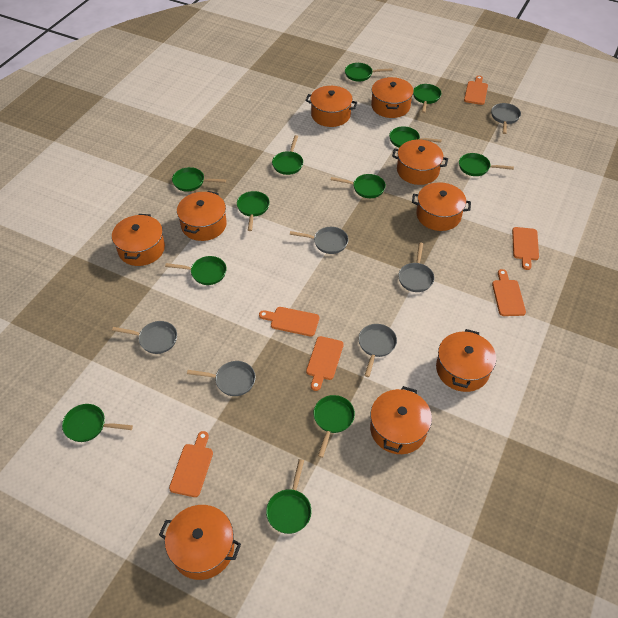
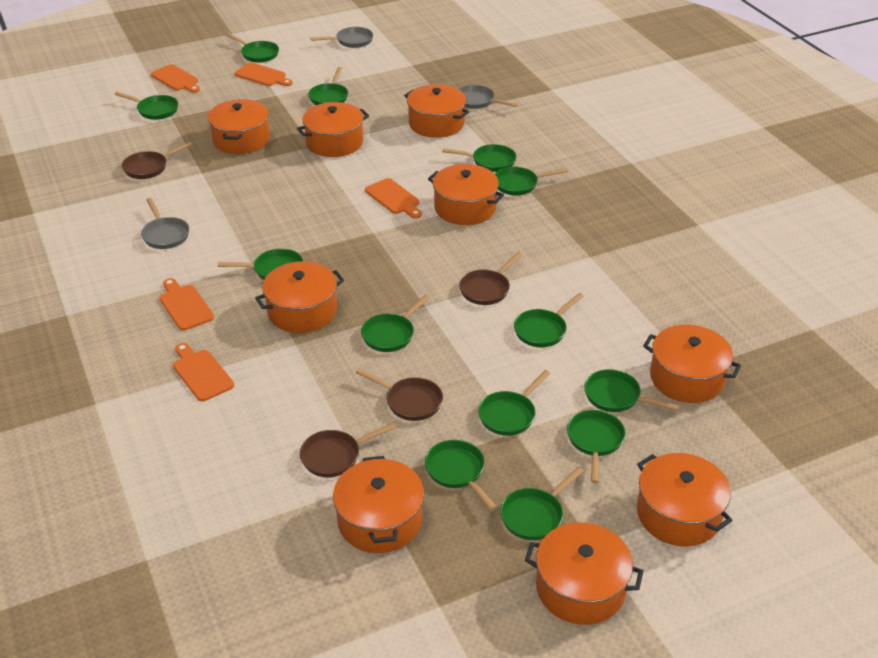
brown pan: none = 0 -> [122,142,192,179] [300,423,396,477] [356,368,443,421] [459,252,522,305] = 4
green pan: [62,404,133,442] [165,256,227,285] [172,167,226,192] [237,191,270,231] [266,459,312,534] [272,135,303,175] [313,395,355,458] [331,174,386,198] [345,63,392,82] [389,126,442,148] [413,84,442,113] [459,153,514,176] = 12 -> [115,92,178,120] [218,249,303,280] [226,33,279,63] [308,67,348,105] [361,294,430,352] [425,440,497,511] [442,144,516,172] [478,370,551,436] [495,167,568,195] [500,467,584,540] [514,293,584,347] [567,410,626,483] [584,369,680,412] = 13
grey pan: [112,321,177,354] [187,361,256,396] [290,227,348,254] [359,324,397,377] [398,242,434,292] [491,103,521,134] = 6 -> [141,198,189,249] [311,27,373,48] [459,85,518,109] = 3
orange cutting board: [169,431,213,497] [259,307,319,336] [306,336,344,391] [464,76,488,105] [492,269,526,316] [512,227,539,270] = 6 -> [151,64,200,93] [159,278,214,331] [173,343,234,401] [235,62,293,86] [365,178,422,218] = 5

